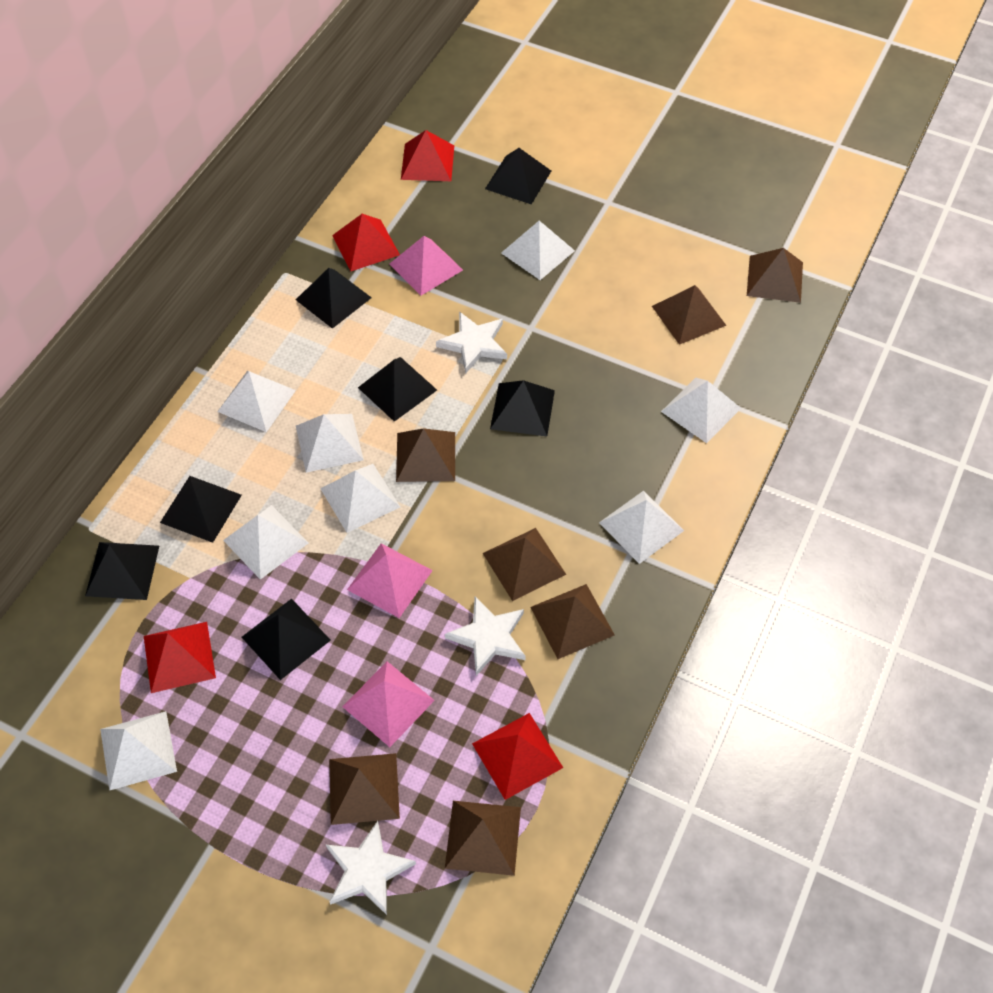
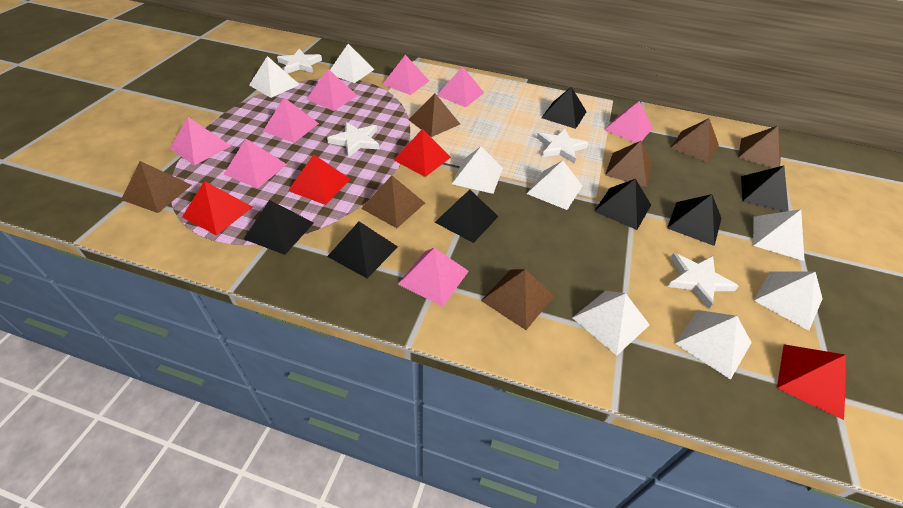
pink pyramid: [342,661,435,747] [347,543,433,618] [389,236,463,296] = 3 -> [170,117,231,166] [224,139,287,188] [263,98,319,143] [306,69,358,111] [382,55,429,95] [398,248,469,307] [437,66,484,107] [604,101,653,143] = 8
white star: [326,821,416,915] [436,311,507,373] [445,597,526,676] = 3 -> [277,49,322,73] [327,122,380,158] [537,128,588,164] [668,253,739,309] = 4

